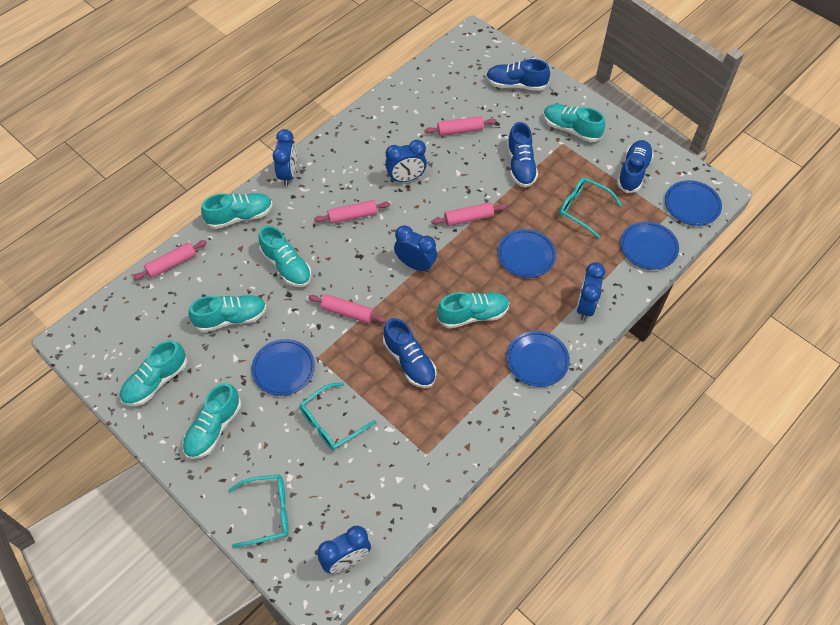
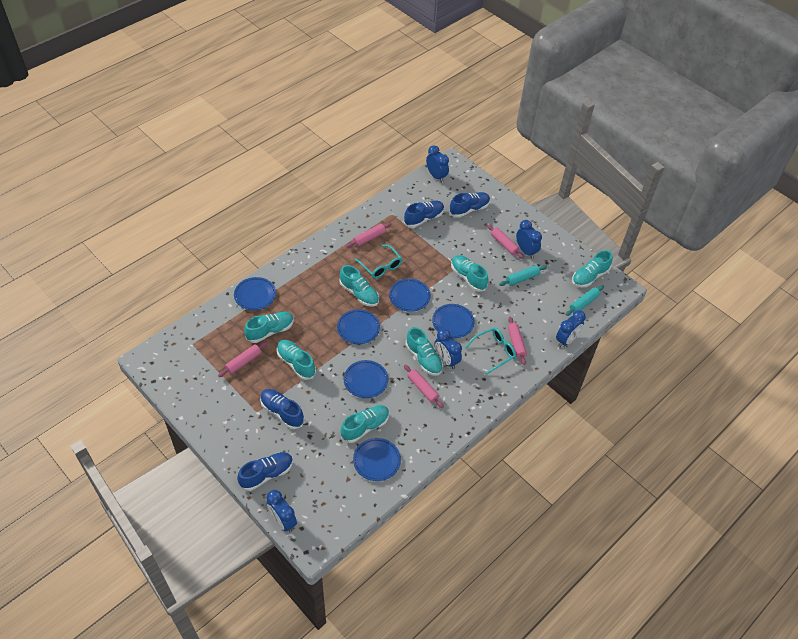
blue plate: [251,339,315,396] [498,229,556,278] [507,331,570,387] [620,221,679,270] [665,180,722,226] = 5 -> [234,277,276,310] [337,309,380,344] [344,360,388,398] [353,438,401,481] [389,279,431,312] [432,304,475,338] = 6
turquoise glasses: [228,474,289,548] [299,382,376,450] [559,177,622,239] = 3 -> [355,245,402,279] [465,328,516,375] = 2
turquoise rolling pin: none = 0 -> [499,265,547,286] [566,285,604,316] = 2

